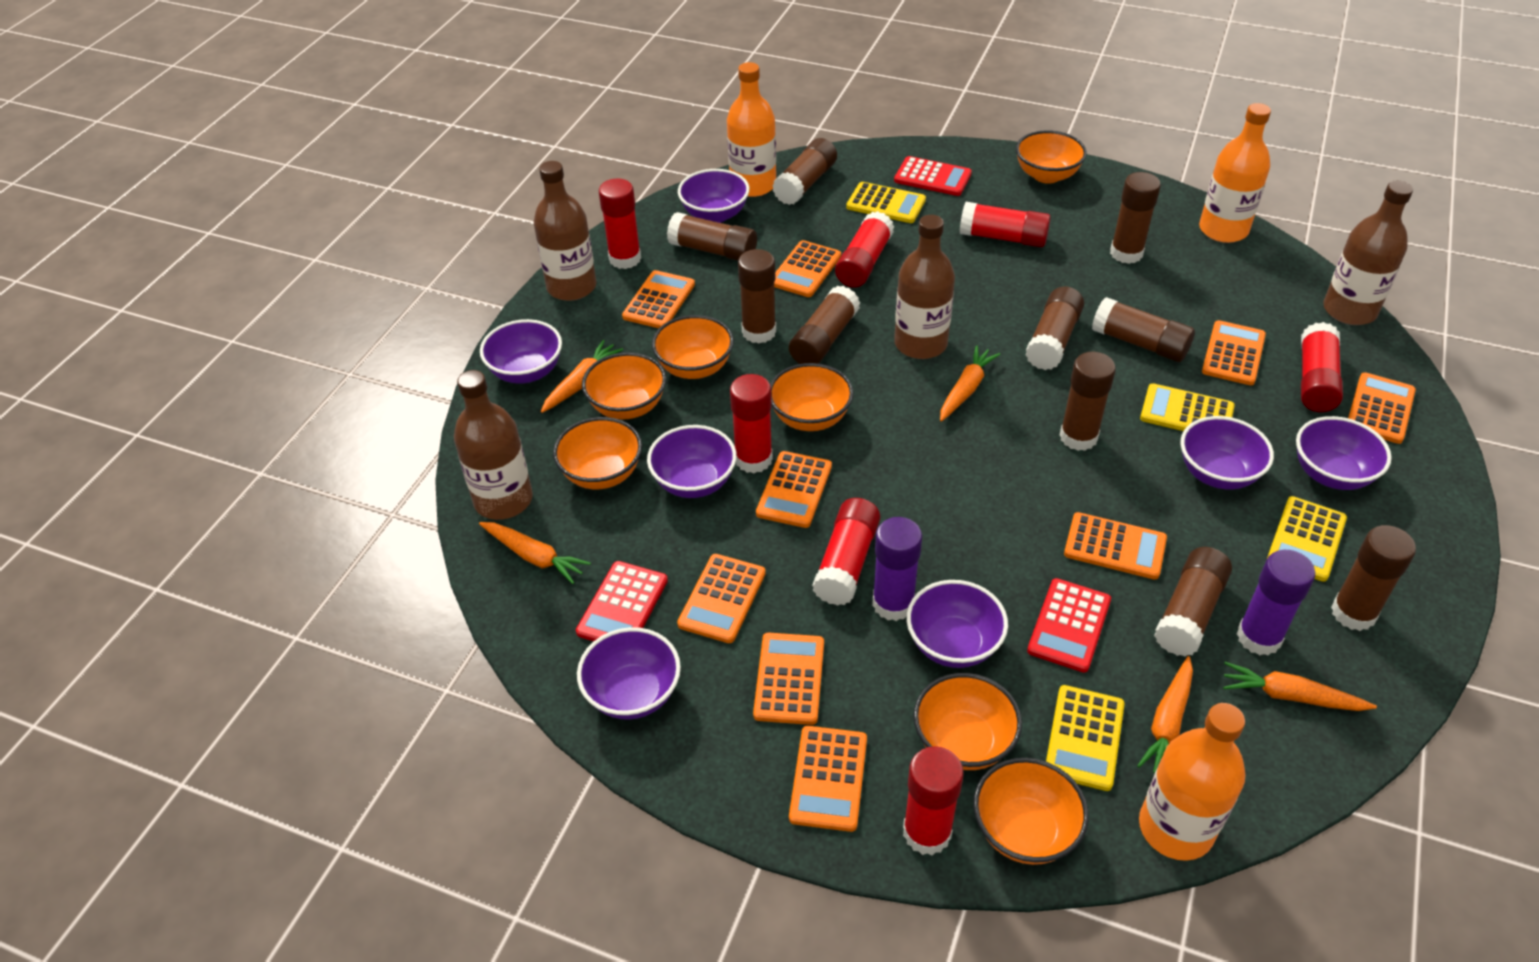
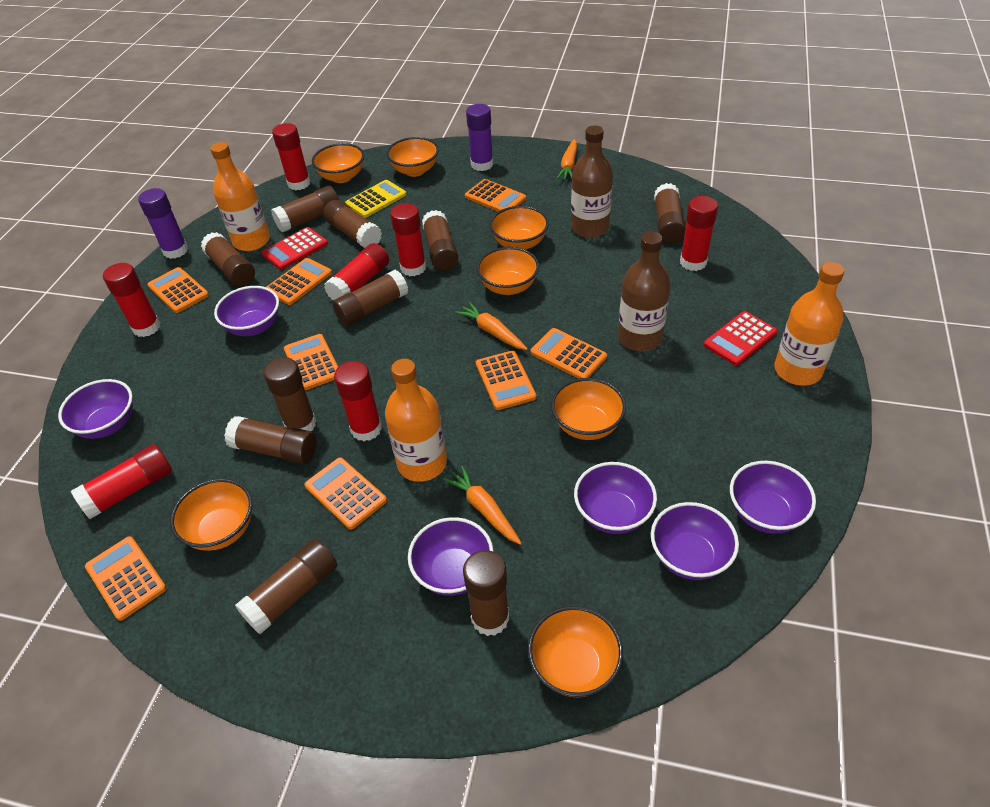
brown bottle: [454,370,533,520] [534,161,597,301] [894,215,955,359] [1323,181,1413,325] = 4 -> [571,125,613,238] [618,231,671,351] = 2
orange calculator: [622,270,695,328] [677,554,766,643] [753,633,824,725] [756,451,832,528] [774,240,841,297] [789,726,867,832] [1064,512,1167,579] [1202,320,1266,385] [1348,372,1416,444] = 9 -> [85,536,167,621] [147,267,209,313] [267,258,332,305] [284,334,338,391] [304,458,387,530] [465,179,526,212] [476,351,536,410] [530,328,607,379] = 8
orange carrot: [479,522,591,584] [541,340,623,413] [940,345,1000,422] [1137,656,1193,773] [1223,662,1377,711] = 5 -> [443,466,522,545] [455,302,528,350] [556,139,577,180] = 3
purple bowl: [480,319,562,384] [577,627,681,720] [647,425,737,498] [678,169,749,223] [906,580,1008,668] [1180,416,1274,490] [1296,416,1392,490] = 7 -> [58,379,133,439] [214,286,279,336] [408,517,494,596] [574,462,657,534] [651,502,739,580] [730,461,816,534] = 6
red calculator: [576,561,668,641] [894,156,972,196] [1027,578,1111,673] = 3 -> [262,227,328,270] [704,311,777,366] = 2
yellow calculator: [846,182,926,223] [1046,685,1124,791] [1140,383,1235,431] [1267,496,1347,582] = 4 -> [345,180,407,218] = 1

